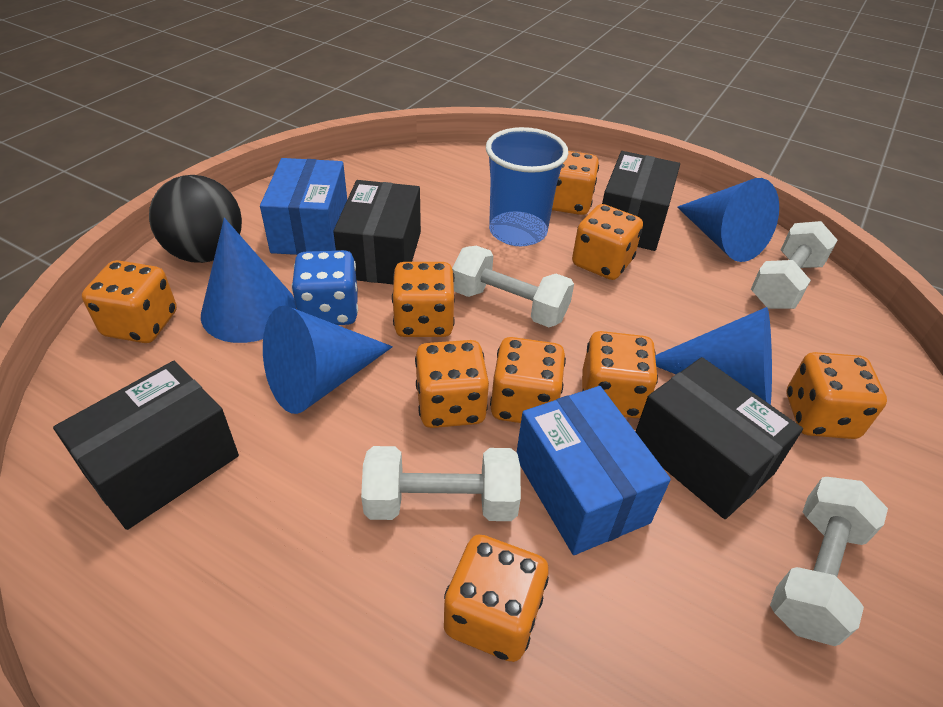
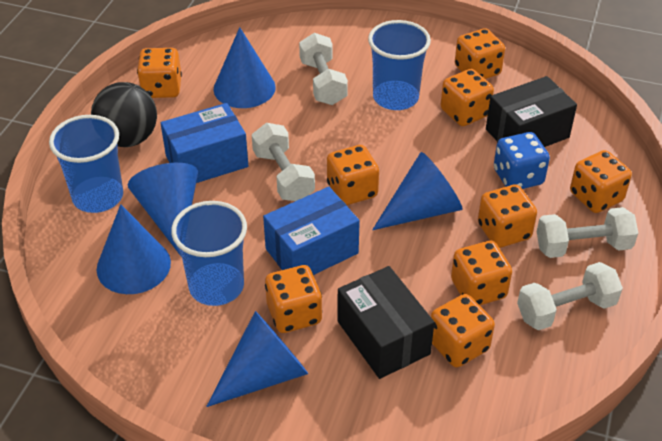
black box: [53,361,239,530] [333,180,421,284] [602,151,680,251] [635,357,803,519] = 4 -> [337,266,435,379] [486,76,577,147] = 2
blue cone: [201,218,296,343] [263,306,393,414] [655,307,772,405] [677,178,779,262] = 4 -> [96,204,171,294] [128,163,198,257] [206,311,308,407] [214,27,276,108] [372,152,463,230] = 5
blue cup: [486,127,569,246] = 1 -> [49,115,123,213] [171,201,247,306] [368,20,431,110] = 3

